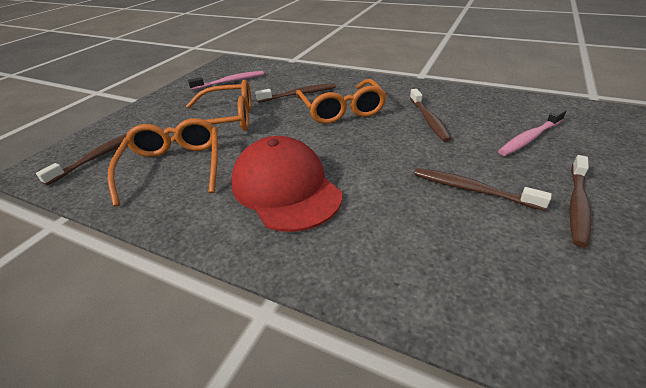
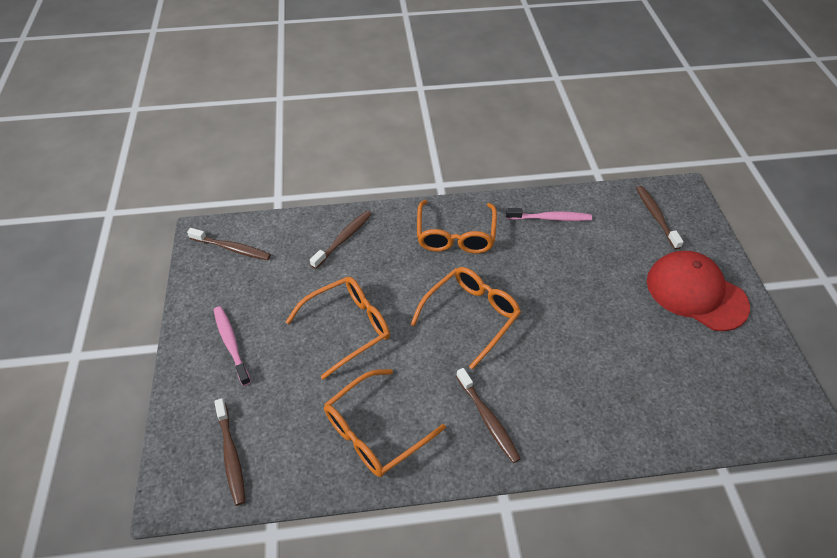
orange glasses: [108,118,218,206] [171,80,252,142] [296,79,386,124] = 3 -> [286,277,390,380] [324,369,446,477] [410,267,521,370] [417,200,497,254] = 4

